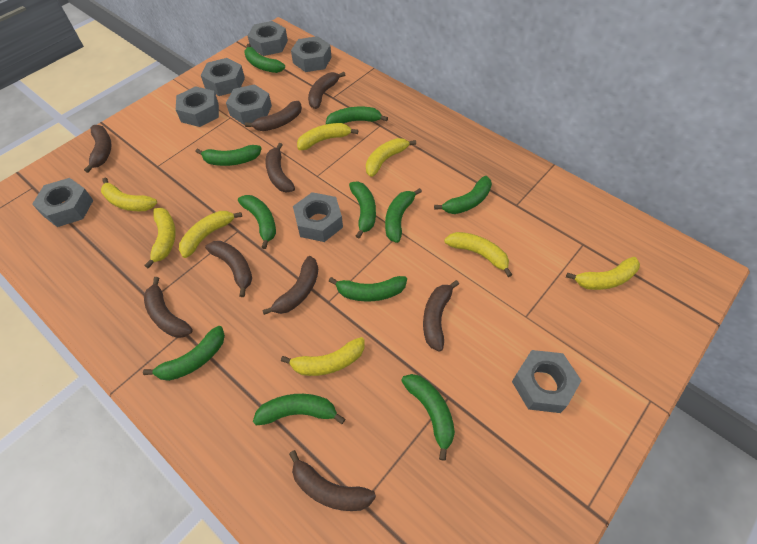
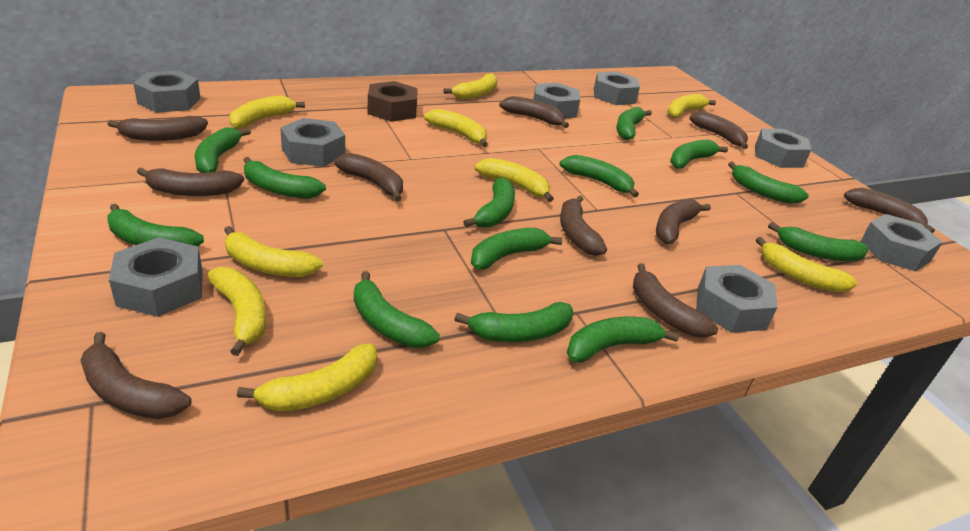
brown banana: [84,125,112,173] [144,277,193,338] [205,241,252,297] [245,101,302,131] [262,256,318,315] [265,143,295,193] [289,450,376,511] [308,72,345,109] [423,280,459,351] = 9 -> [80,332,191,419] [108,116,208,141] [137,168,244,196] [334,153,403,201] [499,96,569,128] [560,195,607,256] [633,263,718,338] [656,199,711,244] [689,112,748,149] [844,188,935,233] = 10
brown nut: none = 0 -> [368,81,418,122] = 1
green banana: [143,326,225,381] [196,145,262,166] [238,195,276,249] [244,44,285,73] [253,394,345,425] [326,107,388,124] [329,276,407,301] [349,182,376,239] [385,188,422,243] [401,374,455,461] [434,176,492,214] = 11 -> [107,204,204,246] [195,127,251,173] [243,157,326,199] [354,271,440,348] [454,302,573,342] [463,177,515,227] [471,228,562,270] [559,155,639,197] [567,317,679,362] [616,107,652,140] [670,140,728,169] [728,162,809,204] [768,222,868,261] = 13
yellow banana: [101,178,157,211] [144,208,176,269] [179,211,242,258] [281,337,364,376] [297,123,358,150] [366,138,416,177] [444,232,512,277] [566,257,640,290] = 8 -> [208,267,266,356] [224,226,323,277] [229,96,305,129] [237,343,377,412] [424,109,488,147] [444,73,498,100] [474,158,554,202] [668,94,716,118] [756,237,857,292] = 9

